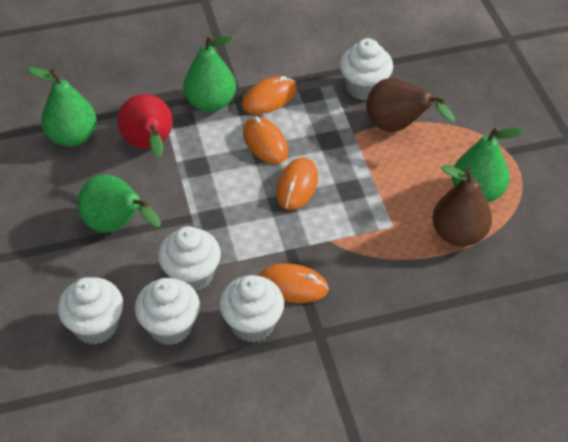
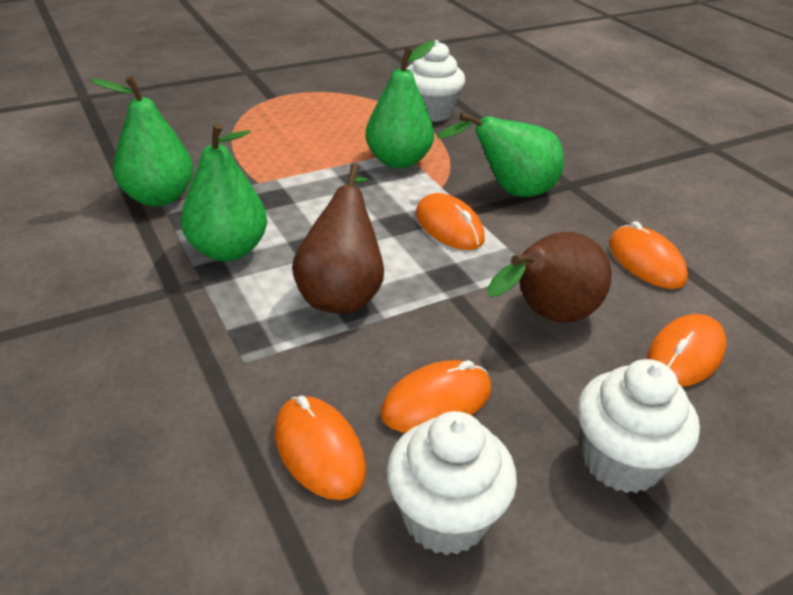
orange mouse: [242,76,297,114] [243,116,288,164] [258,263,329,303] [276,157,318,210] = 4 -> [275,396,366,500] [381,360,491,433] [416,193,485,250] [609,221,688,289] [647,314,726,387] = 5
red pear: [118,94,173,158] = 1 -> none = 0
white cupcake: [58,277,123,344] [135,278,200,345] [158,226,221,292] [219,275,284,342] [340,38,393,100] = 5 -> [386,411,517,555] [406,40,465,122] [577,359,700,493] = 3

